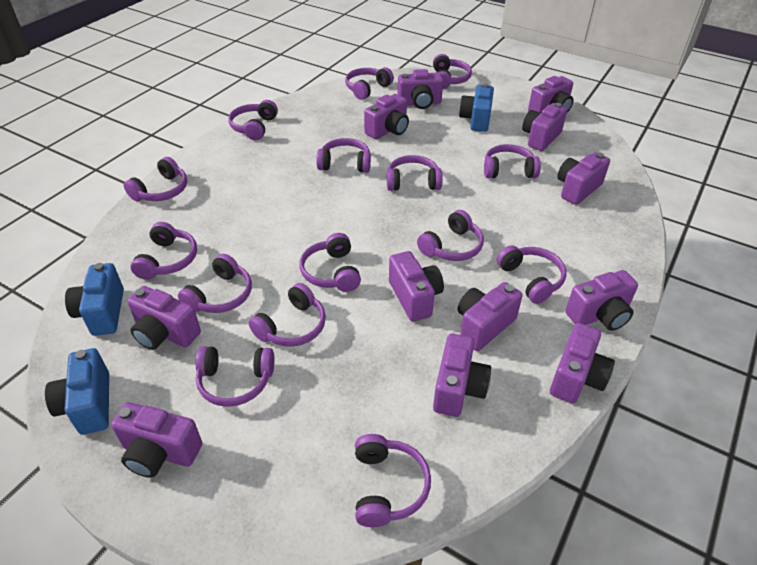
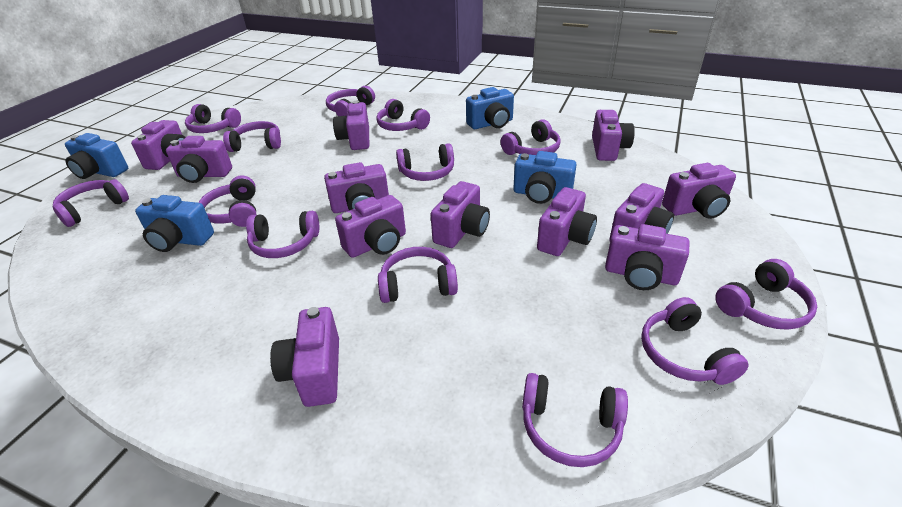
blue camera: [45,348,109,435] [65,263,124,336] [459,83,494,132] = 3 -> [65,133,128,179] [135,195,214,252] [466,87,514,129] [513,151,577,204] = 4
purple headphones: [124,157,187,201] [131,222,197,280] [178,254,252,313] [195,346,274,407] [228,100,278,140] [249,283,326,347] [300,233,361,292] [316,138,371,173] [345,67,394,100] [355,434,431,527] [387,155,443,191] [417,210,484,261] [433,54,472,89] [484,144,541,178] [497,245,566,304] = 15 -> [53,179,129,227] [185,104,241,133] [199,175,257,227] [223,121,281,152] [246,211,319,258] [326,86,375,116] [376,99,430,131] [378,247,458,303] [396,143,454,181] [500,119,561,155] [522,373,628,467] [641,297,749,385] [715,259,817,330] = 13

